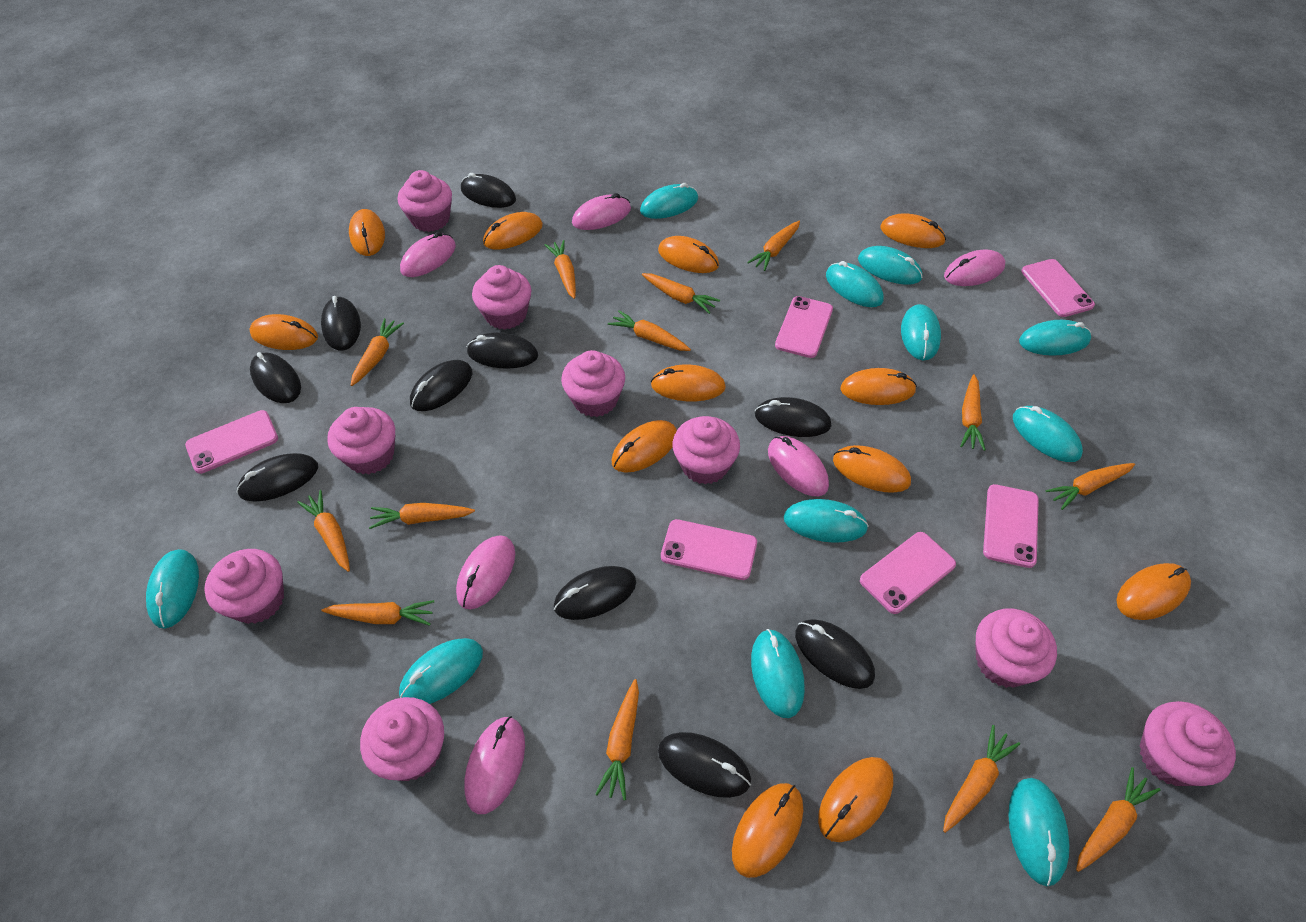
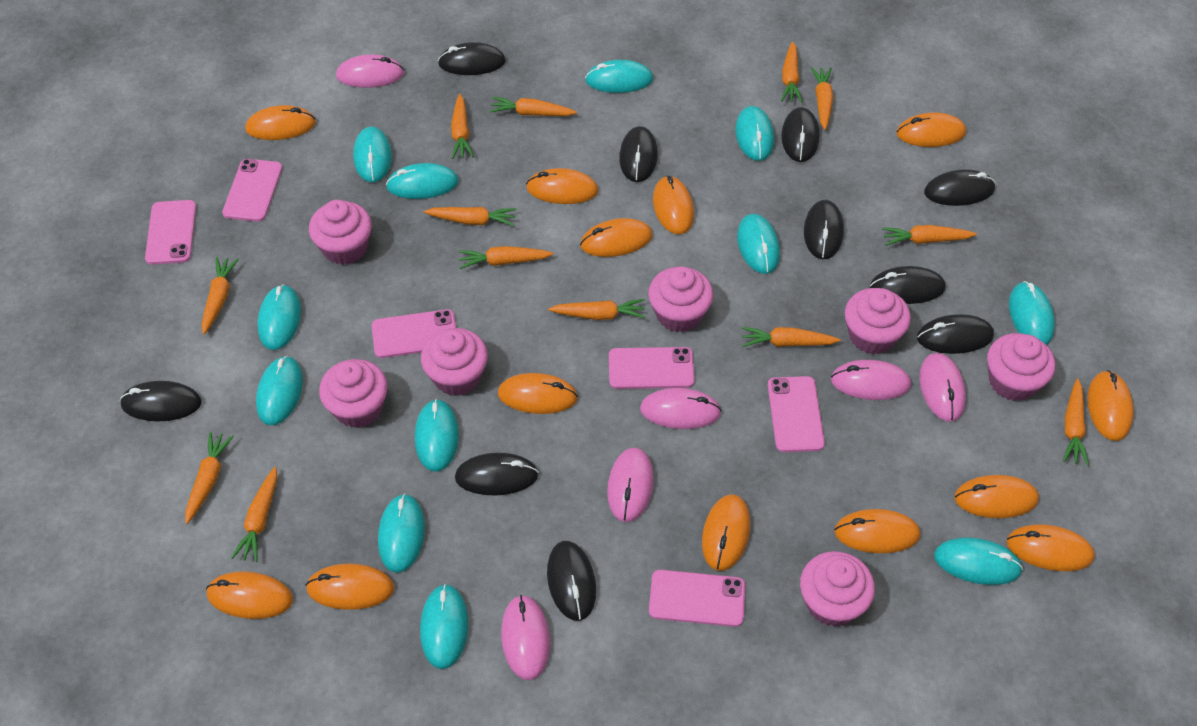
orange mouse: [249,314,318,350] [349,209,385,256] [483,212,543,249] [612,420,677,472] [651,364,726,401] [658,236,719,273] [732,783,803,878] [818,757,893,842] [833,445,911,493] [840,368,917,405] [880,213,946,248] [1116,563,1191,620] = 12 -> [206,571,293,619] [245,105,316,140] [305,564,394,610] [498,373,578,414] [526,168,598,204] [580,218,653,257] [653,176,694,234] [702,495,750,571] [834,509,921,553] [896,113,966,147] [954,475,1039,518] [1006,524,1095,571] [1087,370,1134,441] = 13
pink cupcake: [204,549,284,624] [327,407,396,474] [360,697,444,781] [398,170,452,232] [472,265,532,330] [561,350,625,417] [672,416,740,484] [975,609,1057,688] [1140,701,1236,786] = 9 -> [309,200,372,265] [319,359,388,428] [421,328,488,396] [648,266,713,332] [800,551,875,627] [845,288,911,354] [987,333,1055,401] = 7
turquoise mouse: [146,549,199,629] [399,638,483,704] [640,183,698,219] [751,629,805,718] [783,499,869,543] [826,261,884,307] [858,246,923,285] [901,304,941,360] [1008,778,1069,886] [1013,406,1083,462] [1019,320,1091,356] = 11 -> [256,356,303,425] [257,284,301,350] [353,126,392,182] [378,494,425,573] [386,163,459,199] [415,399,459,472] [420,584,468,669] [585,60,653,93] [735,106,774,161] [737,214,780,274] [934,538,1023,585] [1009,281,1055,345] = 12

